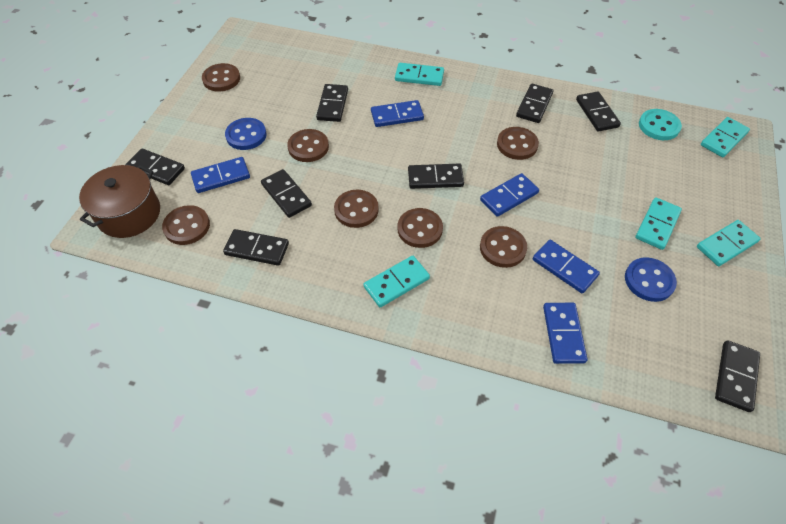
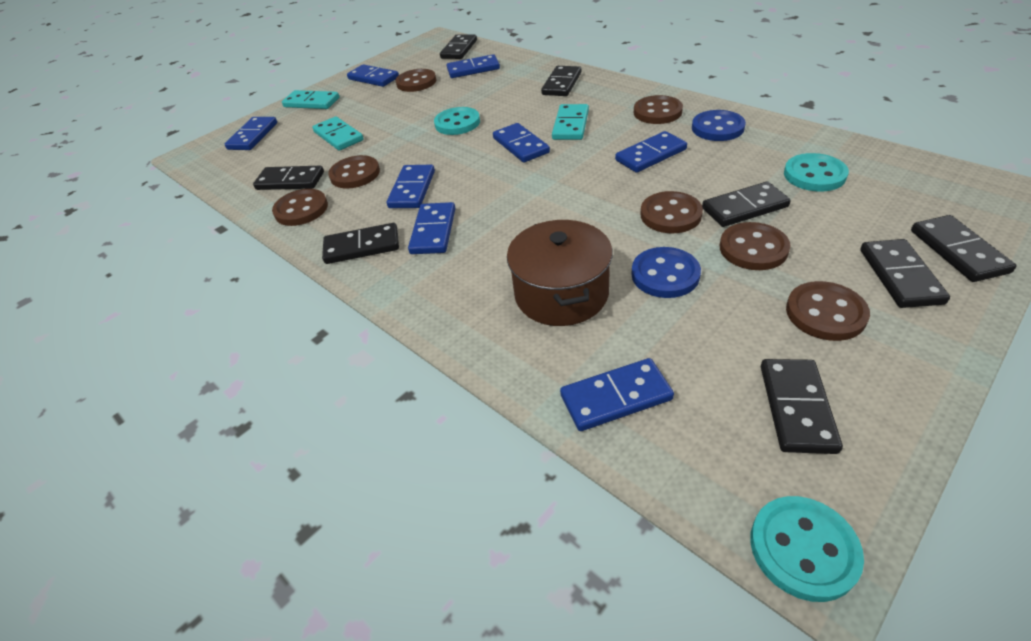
blue domino: [191,157,250,193] [371,100,424,127] [480,173,539,217] [533,240,600,293] [543,303,587,364] = 5 -> [225,117,277,150] [347,64,399,87] [387,165,435,208] [408,202,455,254] [447,54,500,78] [493,123,550,163] [560,358,674,431] [615,131,687,173] = 8
turquoise button: [639,109,682,140] = 1 -> [434,107,480,135] [750,496,864,602] [784,153,849,191] = 3
turquoise domino: [363,256,430,307] [395,63,444,86] [635,197,682,250] [697,220,761,266] [701,117,750,157] = 5 -> [282,90,339,109] [312,117,364,151] [552,104,589,140] = 3

